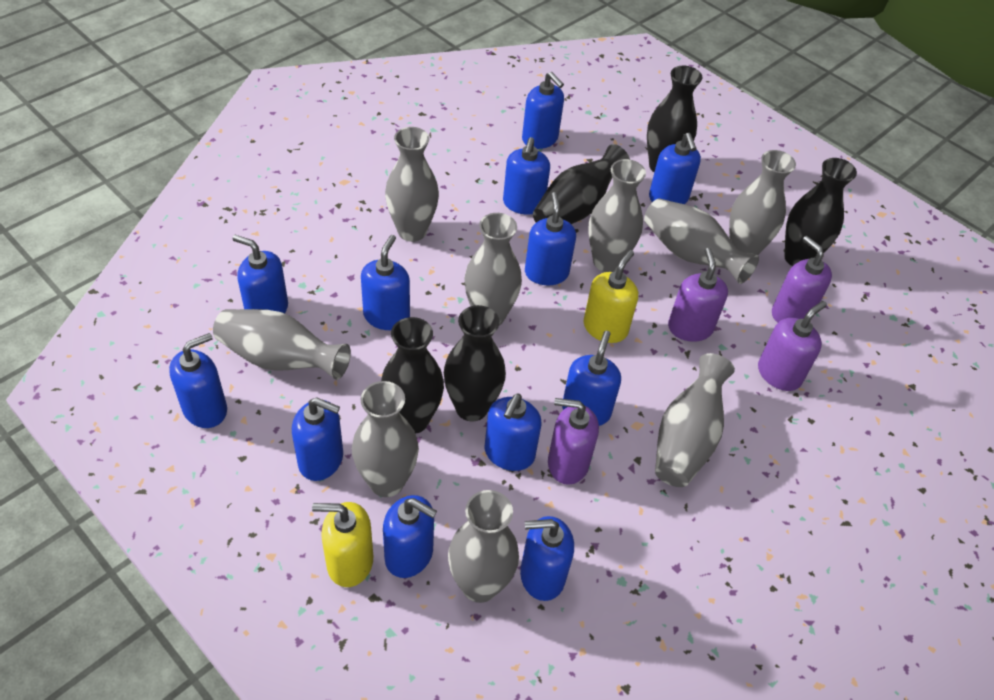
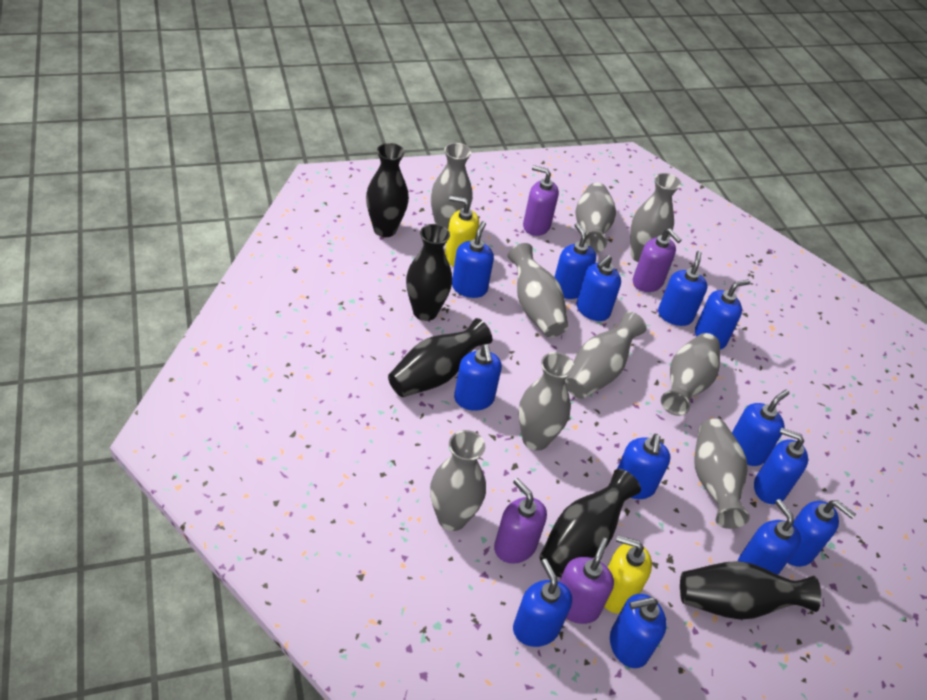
blue soap dispenser: [169,333,227,428] [232,235,288,313] [292,397,343,481] [361,235,410,330] [383,495,437,578] [485,394,541,471] [503,137,550,215] [520,516,574,601] [522,72,564,149] [525,192,576,285] [562,331,621,426] [649,133,701,204] = 12 -> [452,221,494,298] [454,344,502,411] [513,559,572,647] [555,223,596,299] [576,255,621,321] [610,594,667,668] [617,434,671,499] [658,251,707,326] [695,279,750,350] [732,390,789,466] [738,499,801,575] [754,428,808,504] [788,500,856,567] = 13

